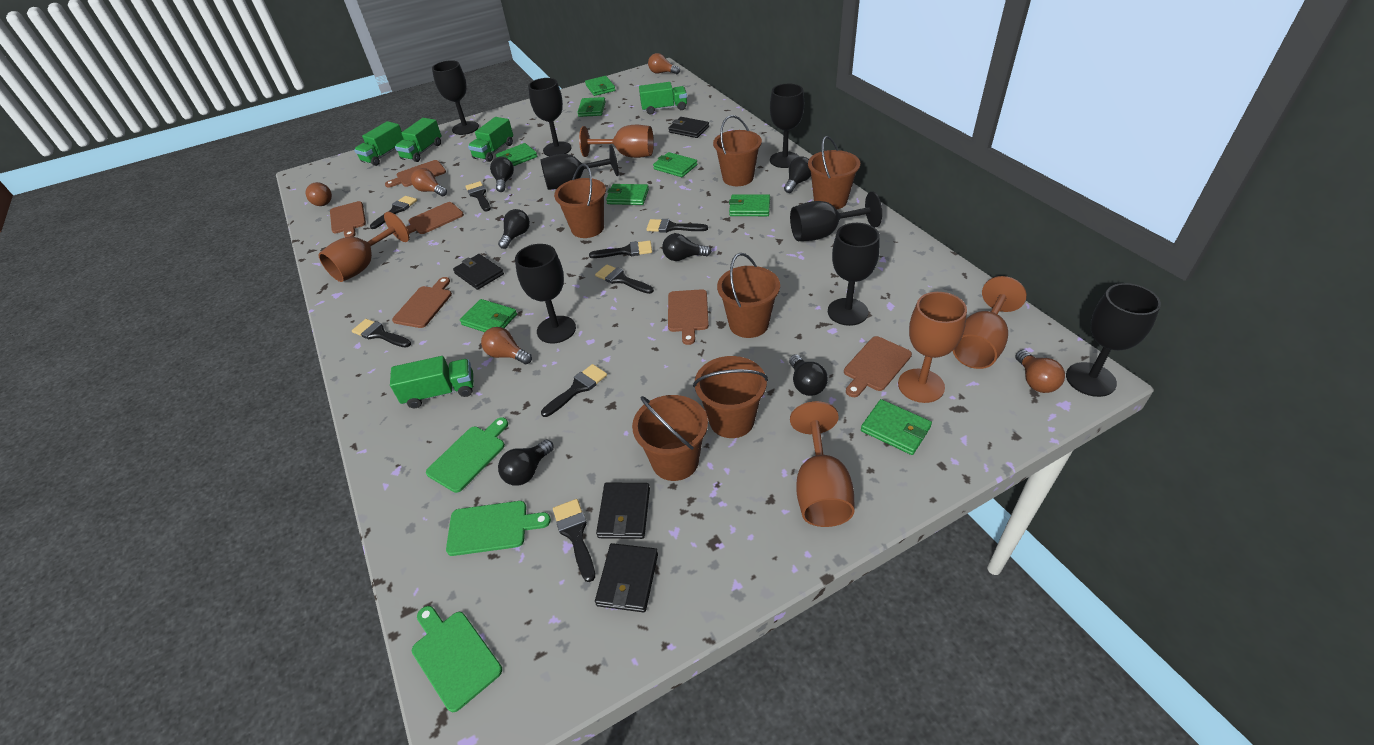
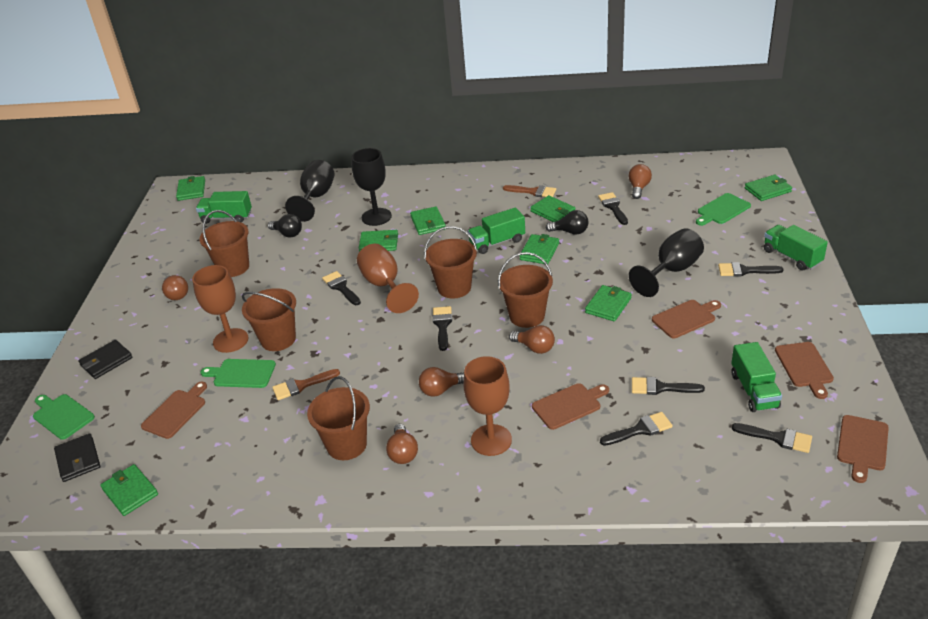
black brush: [352,319,411,348] [370,196,417,229] [466,181,491,211] [541,364,607,417] [553,499,595,582] [589,241,652,258] [595,264,654,294] [647,219,708,233] = 8 -> [322,271,361,305] [433,306,452,351] [598,192,628,225] [600,412,673,446] [632,377,705,395] [718,262,784,277] [732,423,812,453] = 7
black goblet: [432,60,479,135] [515,244,576,343] [528,78,572,156] [540,145,619,190] [770,84,804,168] [790,191,882,241] [828,223,880,326] [1066,283,1161,397] = 8 -> [285,160,334,222] [351,148,392,226] [629,228,704,297] = 3
black light bulb: [490,157,514,192] [498,209,530,249] [498,439,554,486] [662,233,711,261] [784,156,811,193] [789,354,828,396] = 6 -> [268,214,302,237] [546,210,589,235] = 2
black wallet: [453,254,504,290] [595,543,658,612] [596,483,650,539] [668,117,709,138] = 4 -> [54,433,100,482] [78,340,133,379] = 2
brown brush: none = 0 -> [272,369,340,400] [503,185,556,197] = 2
brown bucket: [554,164,606,238] [632,395,708,481] [693,356,768,438] [713,115,762,186] [717,253,780,338] [808,136,860,210] = 6 -> [199,210,249,277] [242,288,296,351] [307,376,370,460] [424,226,477,299] [498,252,553,328] = 5
brown cutting board: [330,201,366,237] [385,160,446,187] [392,277,452,328] [406,202,464,234] [668,289,709,345] [844,336,912,397] = 6 -> [141,382,207,439] [532,383,609,430] [652,300,721,338] [775,342,834,399] [837,415,889,483] = 5
brown goblet: [318,212,410,282] [579,125,654,158] [790,401,855,527] [898,292,967,403] [953,276,1027,369] = 5 -> [192,265,249,353] [357,244,419,313] [463,356,512,456] = 3
green truck: [354,121,404,166] [390,356,474,408] [395,118,442,162] [468,117,513,162] [639,82,687,115] = 5 -> [196,191,252,224] [468,207,525,254] [731,342,782,412] [764,225,828,270] = 4

